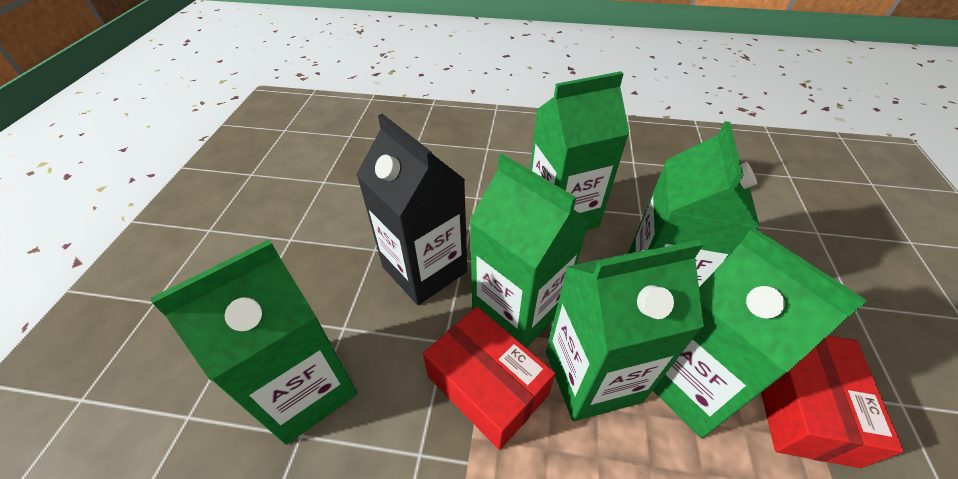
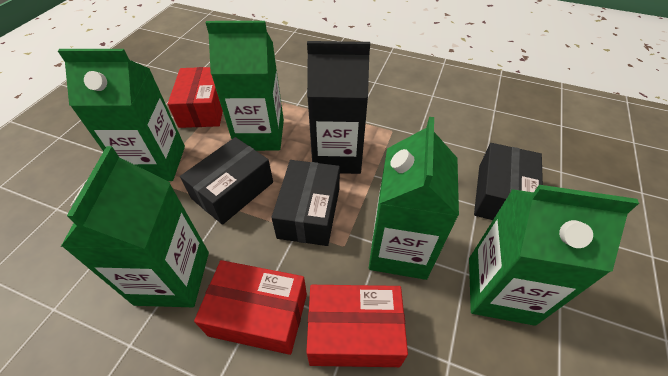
black box: none = 0 -> [180,137,273,225] [271,160,340,246] [474,143,543,220] = 3
green carton: [150,239,357,445] [469,154,590,348] [530,71,629,230] [546,240,704,421] [628,121,760,287] [653,227,867,438] = 6 -> [58,49,185,181] [61,146,209,307] [206,21,284,151] [369,117,459,280] [469,185,639,326] = 5
red box: [423,307,555,450] [761,336,904,468] = 2 -> [168,67,223,128] [194,260,307,355] [306,285,408,367] = 3

